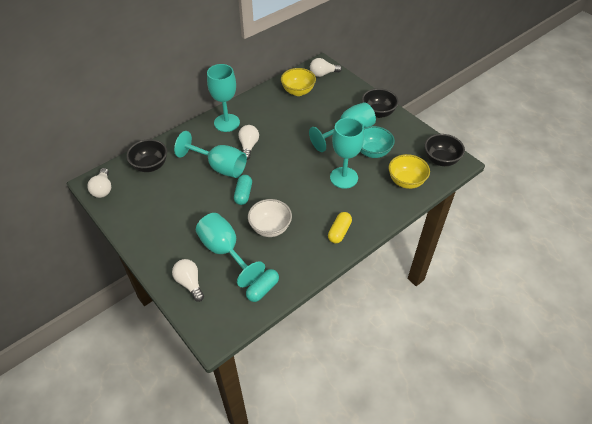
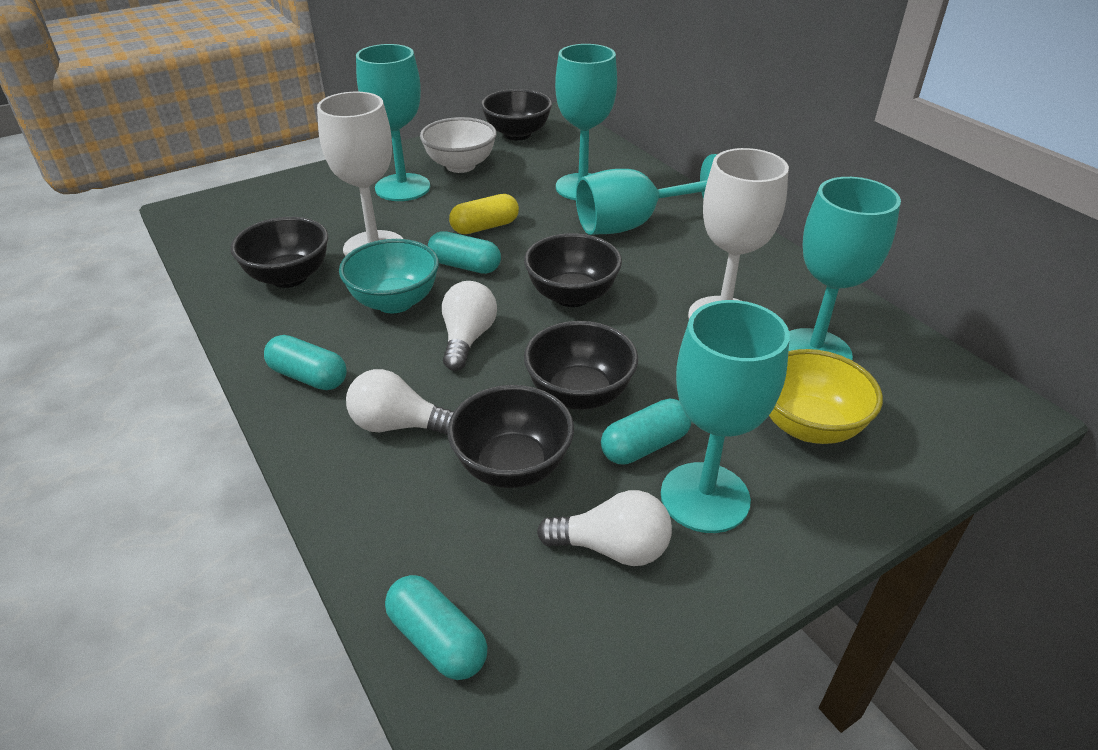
black bowl: [126,139,167,172] [362,88,399,118] [425,134,465,166] = 3 -> [230,217,328,288] [448,385,574,488] [481,89,552,140] [524,233,622,307] [524,321,638,410] = 5
turquoise capsule: [234,175,252,205] [246,269,279,302] = 2 -> [264,335,347,390] [385,575,488,680] [428,231,501,274] [601,399,691,465] = 4
white goblet: none = 0 -> [317,92,403,257] [688,148,789,318] = 2
white light bulb: [87,168,111,198] [172,259,204,302] [238,125,259,160] [310,58,342,77] = 4 -> [346,369,454,436] [442,281,497,371] [537,490,672,566] = 3
yellow bowl: [281,68,316,96] [389,154,430,189] = 2 -> [769,349,883,444] = 1

